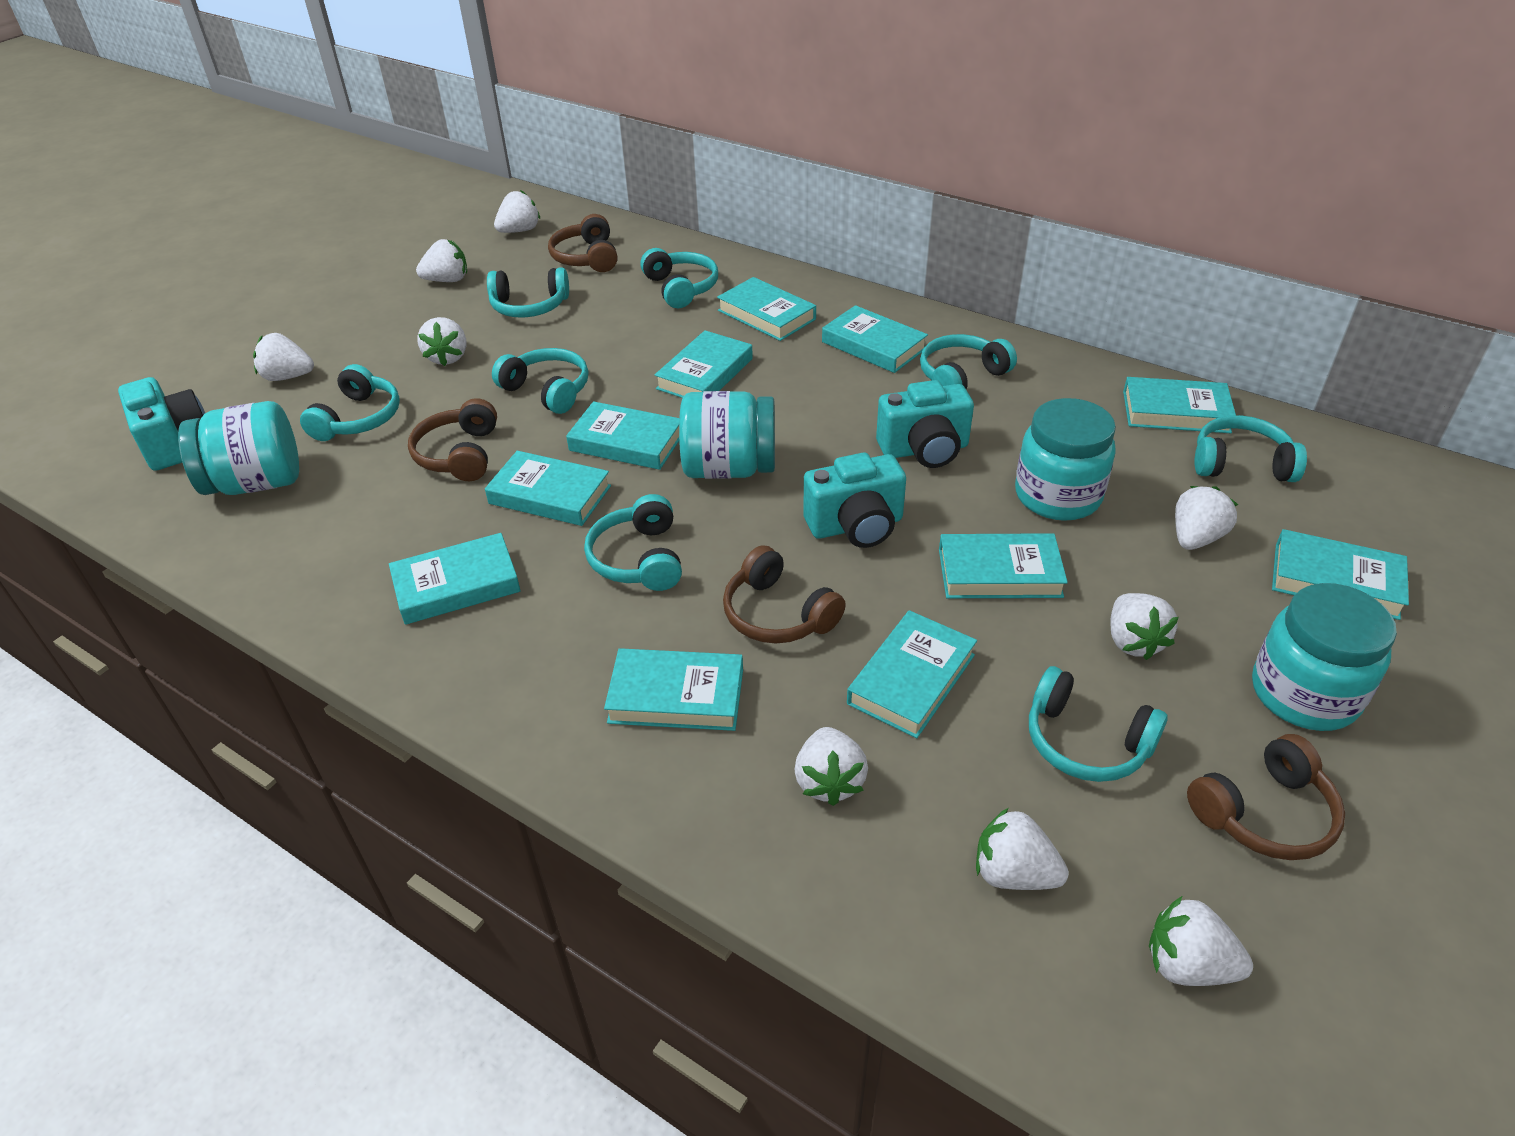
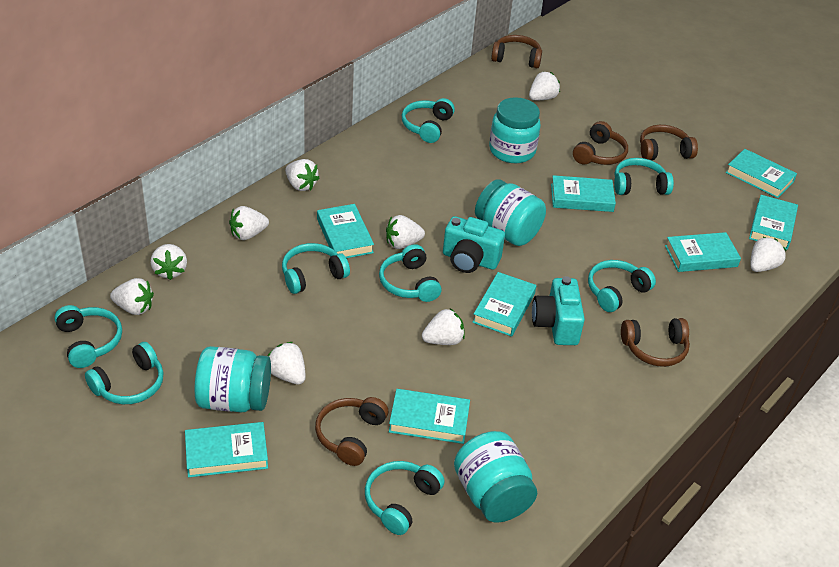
brown headphones: [408,398,497,481] [548,214,618,272] [723,545,846,643] [1187,734,1345,860] = 4 -> [315,397,388,466] [491,35,542,68] [573,121,628,165] [621,318,690,367] [640,125,698,160] = 5
turquoise book: [389,533,521,625] [485,451,611,526] [566,401,679,470] [604,648,743,731] [655,330,753,398] [717,277,816,341] [822,305,928,373] [847,610,977,738] [939,533,1068,598] [1123,377,1236,433] [1272,529,1409,620] = 11 -> [185,422,268,477] [317,204,374,258] [389,389,470,444] [472,272,536,337] [551,175,616,212] [665,232,741,272] [726,149,797,198] [749,195,798,250] = 8
turquoise camera: [118,377,205,471] [803,452,906,548] [876,380,974,468] = 3 -> [443,216,505,273] [532,276,585,345] = 2

